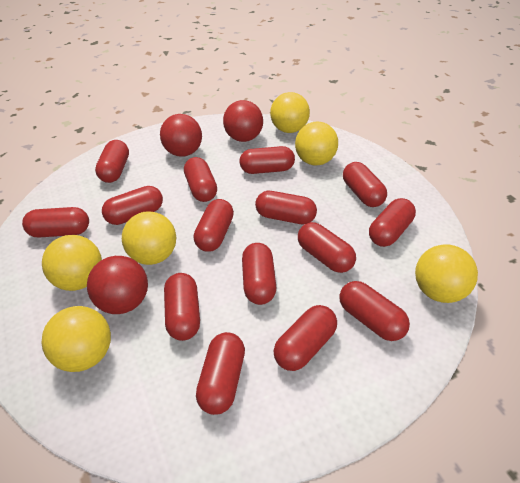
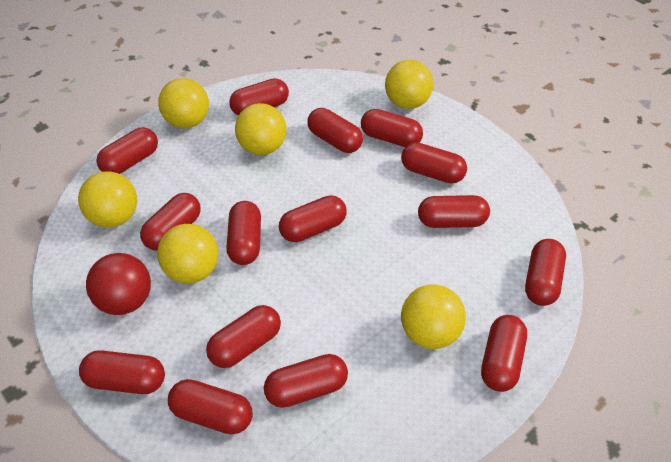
red ball: [87,256,148,314] [160,114,202,157] [223,100,263,142] = 3 -> [86,253,151,315] = 1

